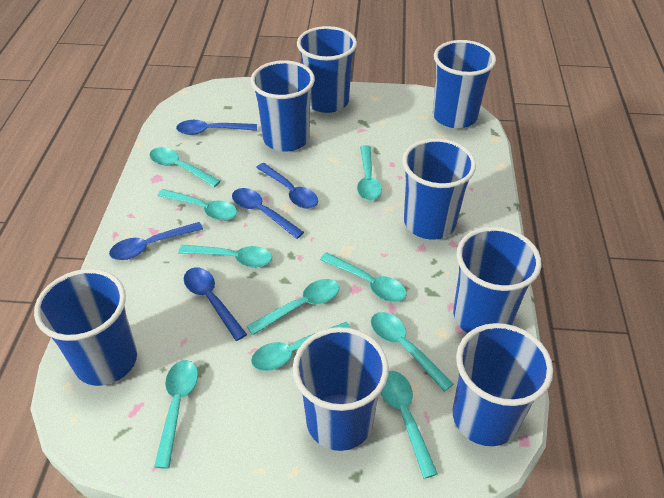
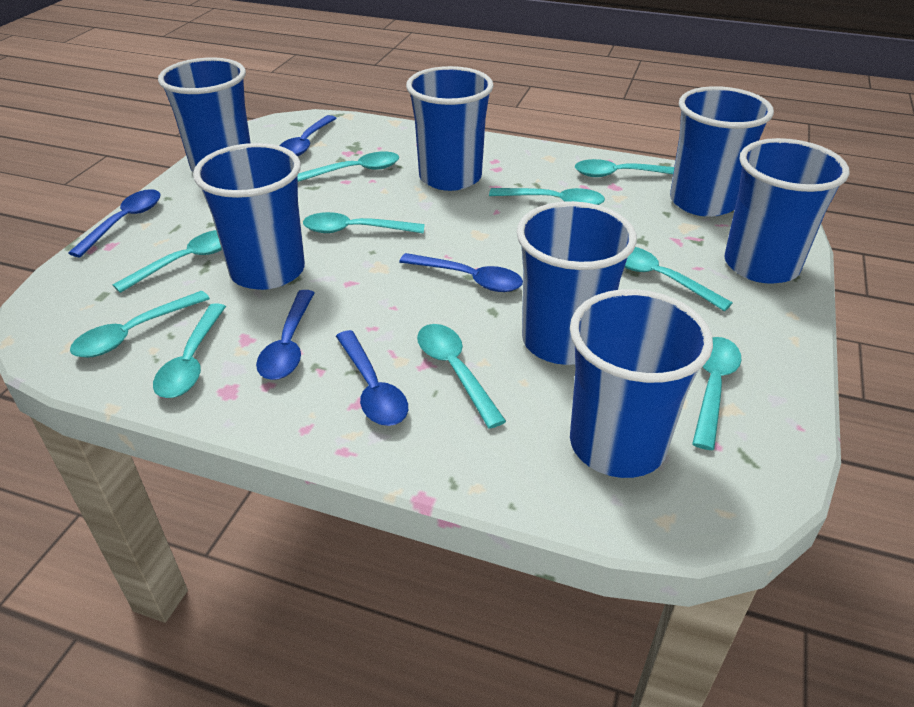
blue cup: [34,269,137,386] [251,60,315,151] [293,327,389,451] [297,26,357,113] [402,138,476,240] [433,40,496,128] [453,227,542,333] [453,323,553,446] = 8 -> [158,58,251,172] [193,143,305,290] [406,66,494,191] [516,201,637,365] [570,289,713,478] [670,86,774,217] [724,138,850,284] = 7

